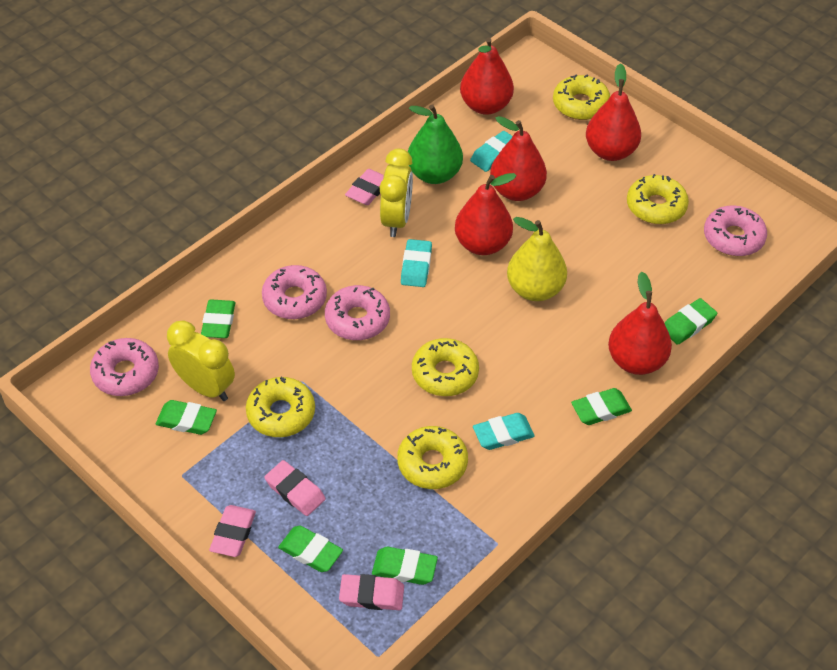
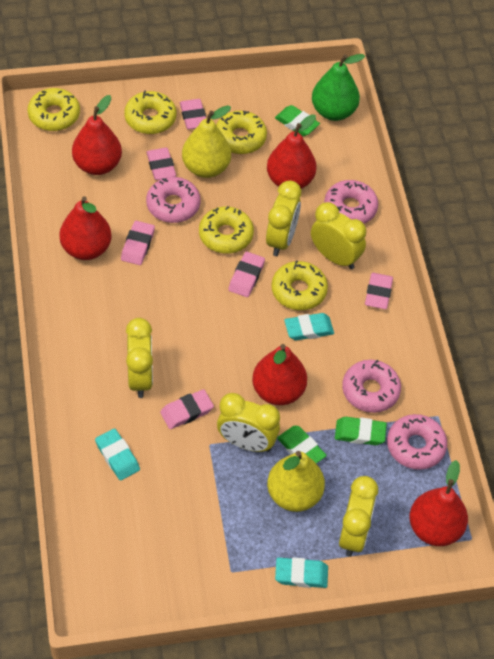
green eraser: [156,400,217,435] [201,299,235,338] [278,526,343,572] [372,547,438,585] [571,388,632,425] [665,298,717,345] = 6 -> [275,105,320,136] [277,426,327,464] [335,417,387,445] = 3
pink eraser: [209,505,256,557] [264,460,326,516] [339,574,404,610] [345,169,384,205] = 4 -> [121,221,155,265] [146,148,176,180] [160,389,214,429] [180,99,206,130] [228,252,265,297] [365,273,393,309] = 6
yellow clock: [167,320,235,401] [380,149,413,237] = 2 -> [126,318,153,398] [217,393,280,452] [266,180,301,256] [311,202,366,269] [339,476,378,557] = 5
yellow pear: [507,217,567,301] = 1 -> [182,105,231,178] [267,451,325,512] = 2

